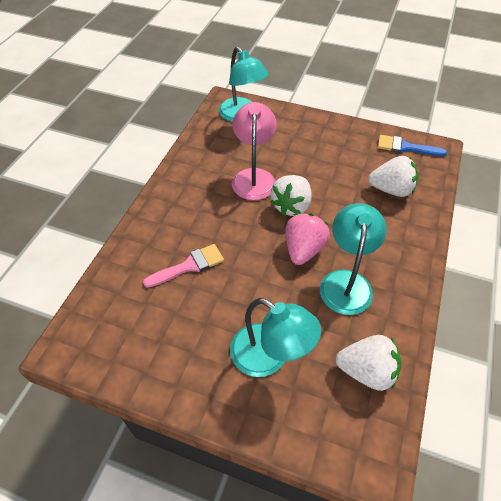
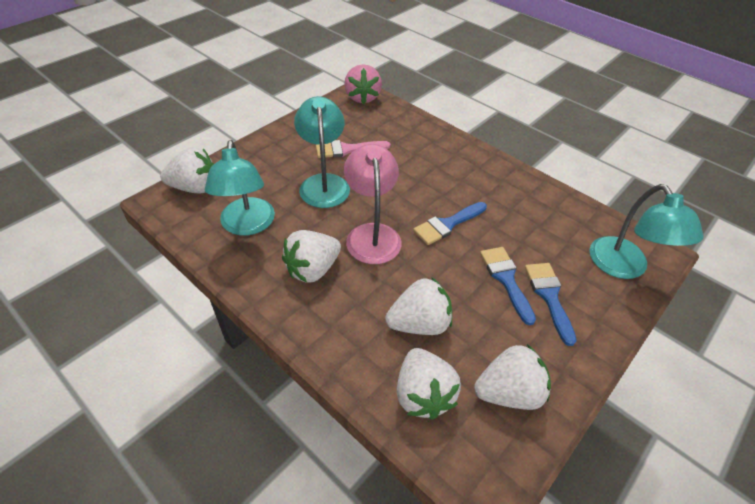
blue brush: [378,135,447,156] = 1 -> [413,202,487,245] [480,247,536,325] [525,263,577,346] = 3
white strawberry: [270,175,312,216] [335,335,401,391] [368,156,418,197] = 3 -> [160,147,214,194] [282,230,341,283] [385,278,452,335] [397,348,461,420] [474,344,551,410] = 5

